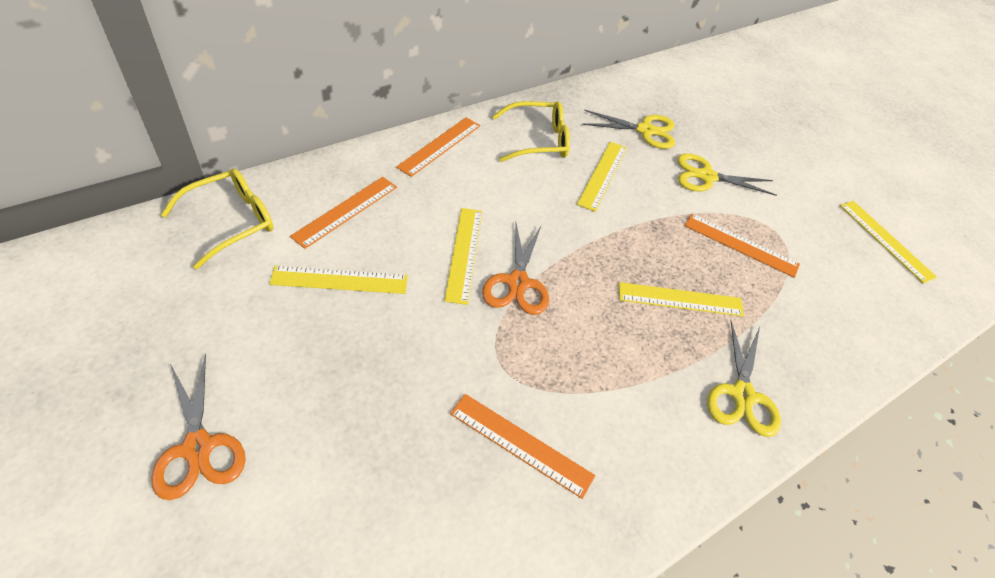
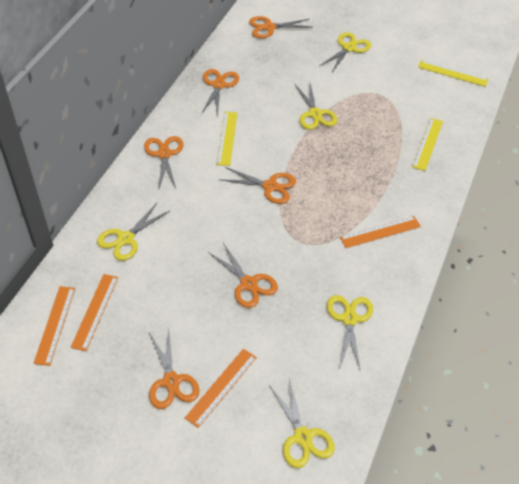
orange scissors: [151,353,246,500] [482,224,549,315] = 2 -> [144,136,184,191] [149,329,200,409] [201,69,239,116] [208,243,278,308] [221,167,296,204] [249,16,310,38] = 6
yellow glasses: [161,169,273,269] [492,101,570,162] = 2 -> none = 0
yellow ruler: [269,265,408,294] [444,208,482,305] [577,142,627,212] [619,282,744,317] [840,201,937,283] = 5 -> [216,112,237,166] [412,118,443,171] [418,60,488,87] = 3
yellow scissors: [582,110,675,149] [677,153,776,196] [707,320,781,437] = 3 -> [97,203,169,261] [269,379,335,468] [295,84,337,130] [319,32,371,72] [327,295,373,371] = 5

